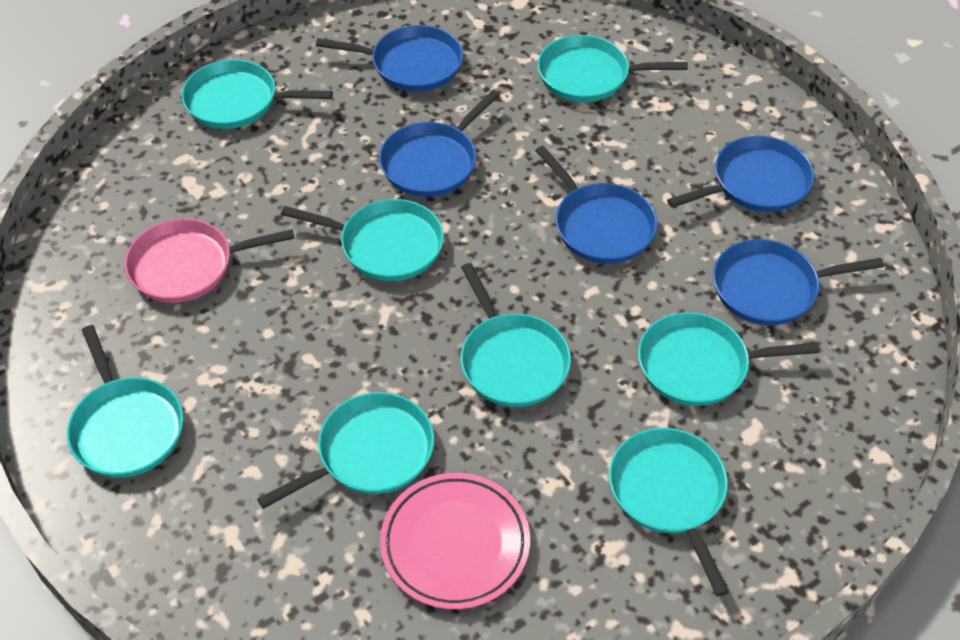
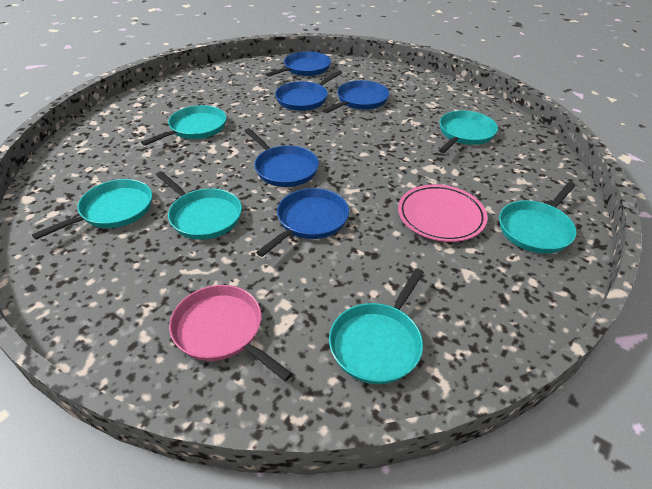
turquoise pan: [67,325,183,478] [182,59,333,129] [257,392,434,509] [281,199,444,281] [460,263,571,407] [537,35,688,102] [609,428,729,597] [638,312,820,406] = 8 -> [32,179,152,240] [141,105,227,146] [156,171,242,240] [329,268,424,384] [439,111,498,153] [499,182,576,254] = 6

